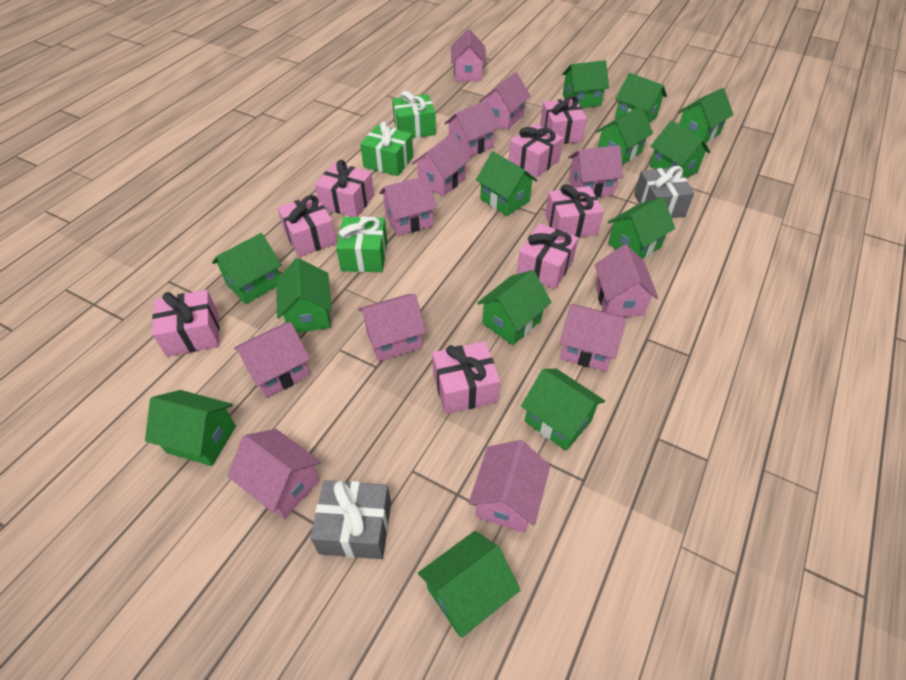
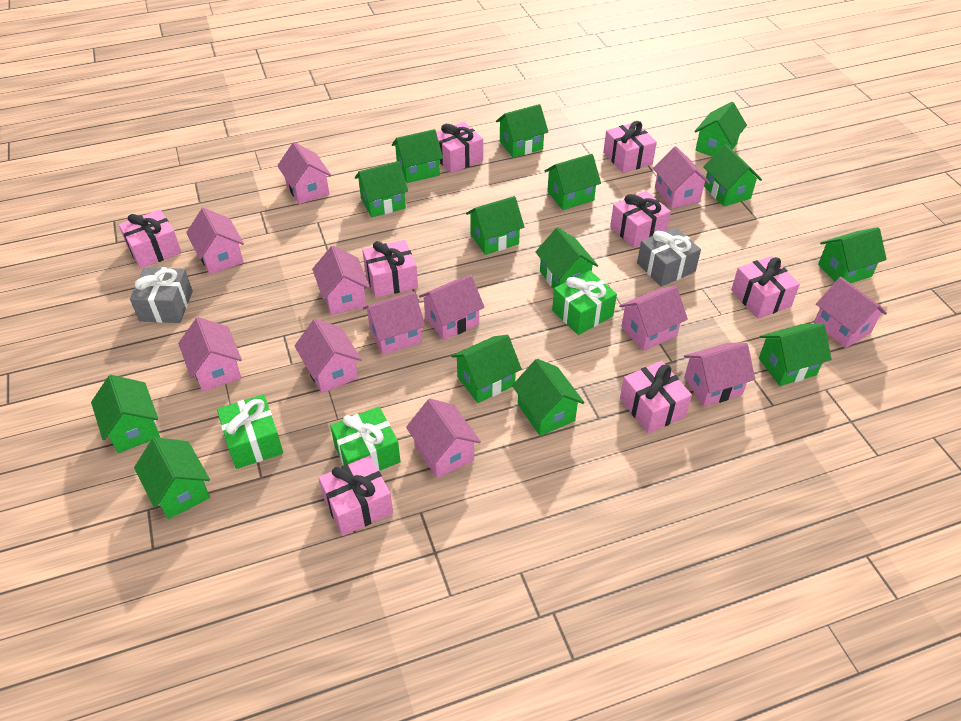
green house: [145,390,236,466] [212,233,282,304] [276,258,332,333] [418,531,520,638] [476,152,537,216] [477,270,552,345] [521,369,605,451] [562,60,609,108] [596,106,653,165] [608,197,675,259] [615,73,667,123] [650,120,710,178] [678,88,733,143] = 13 -> [91,375,160,453] [134,437,210,519] [355,161,408,217] [392,129,443,183] [451,335,522,403] [466,196,524,255] [496,104,548,158] [512,359,585,436] [536,227,598,289] [544,154,601,210] [694,102,747,157] [703,144,762,207] [759,323,832,386] [818,227,887,283] = 14

